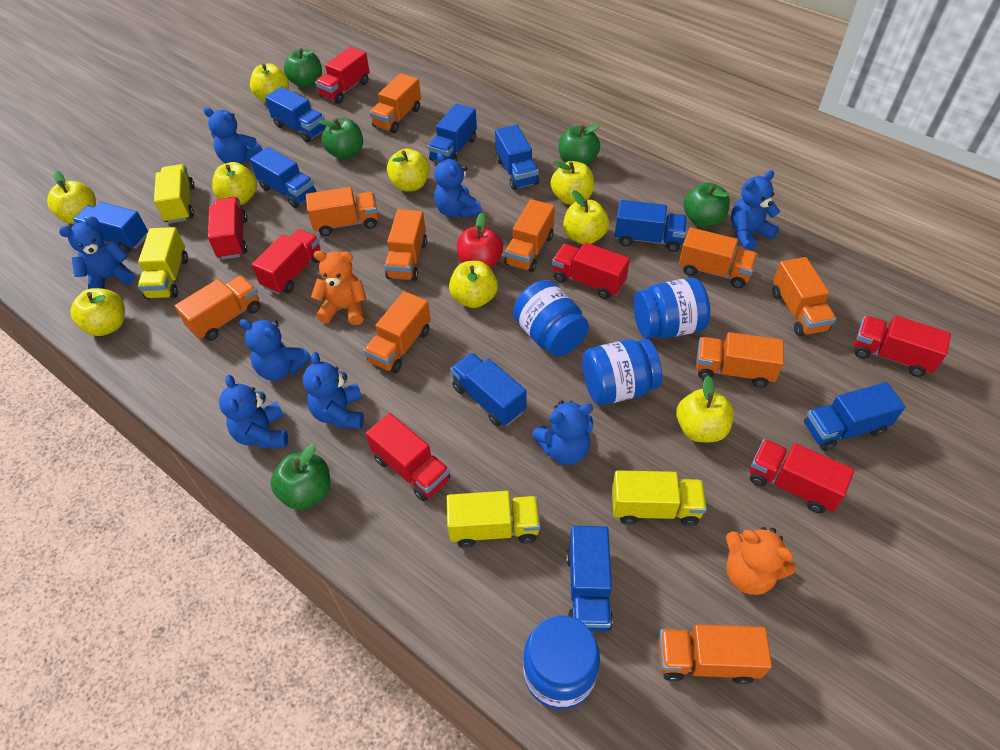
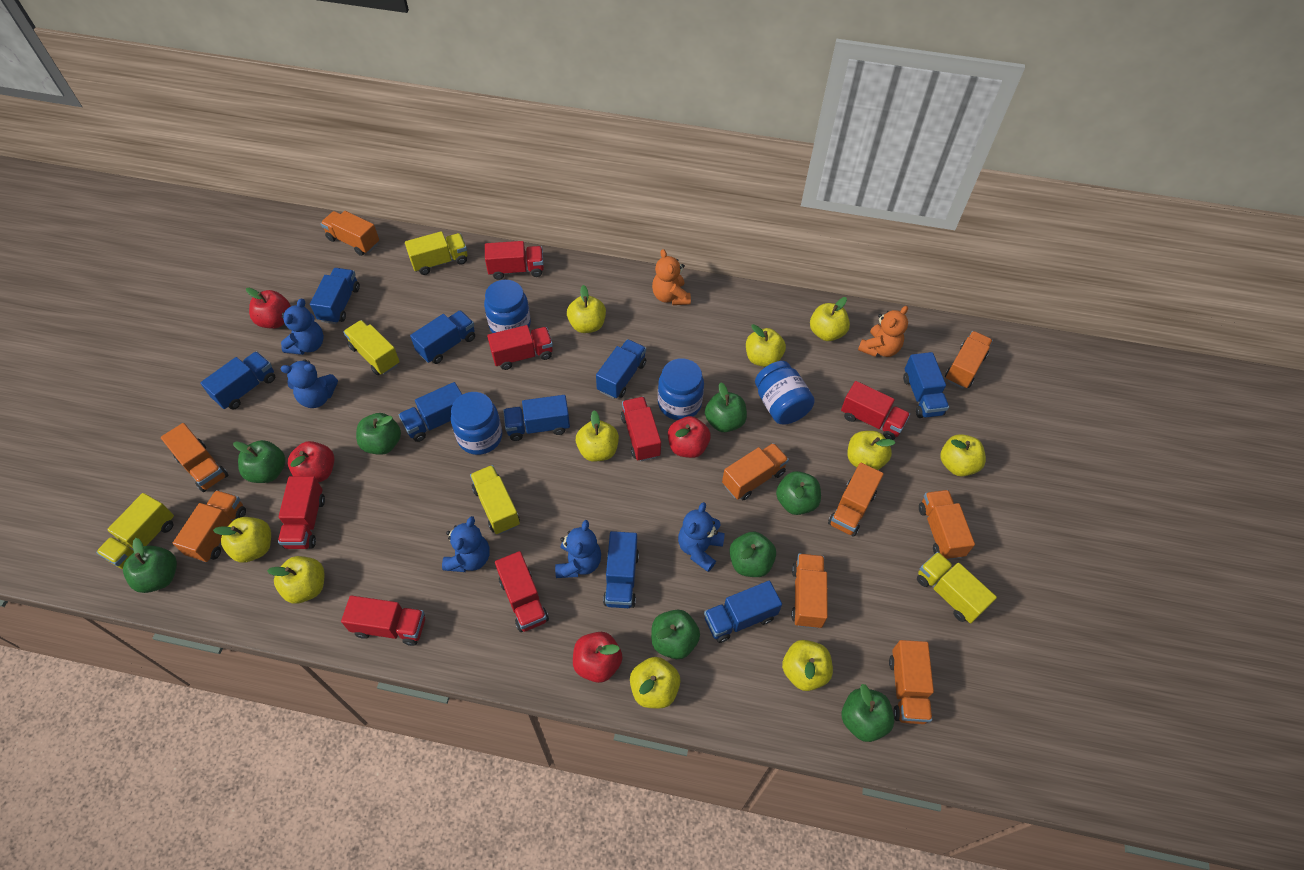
blue teddy bear: [59,216,135,289] [203,107,263,164] [219,375,288,449] [239,319,311,381] [303,352,364,429] [434,152,482,219] [532,400,593,465] [731,170,780,250] = 8 -> [281,299,324,355] [281,359,338,408] [442,516,490,572] [555,520,601,578] [678,502,725,572] = 5
green apple: [270,444,330,510] [284,48,322,88] [319,118,363,160] [559,124,600,165] [683,182,730,227] = 5 -> [123,538,177,593] [233,440,286,483] [356,413,401,455] [651,610,700,659] [705,382,747,432] [729,532,776,577] [776,471,821,515] [841,684,894,742] = 8
orange truck: [175,275,260,341] [306,187,378,236] [364,291,431,373] [369,73,421,133] [384,209,427,281] [504,199,555,272] [658,624,772,685] [679,227,758,288] [696,332,784,388] [772,257,836,336] = 10 -> [161,423,229,492] [173,490,246,562] [321,211,379,256] [722,443,789,500] [791,553,828,629] [828,462,884,536] [889,640,934,724] [919,490,975,560] [945,331,993,389] = 9
red apple: [457,213,503,268] = 1 -> [246,288,291,329] [288,441,334,482] [573,632,623,683] [668,416,711,458] = 4
yellow apple: [47,170,96,224] [71,288,125,336] [212,162,257,205] [250,63,289,102] [387,148,430,191] [449,261,498,308] [550,161,594,205] [563,190,609,244] [676,376,734,442] = 9 -> [213,517,271,563] [267,556,325,604] [567,285,606,333] [576,410,619,462] [630,657,681,709] [746,324,786,367] [782,640,833,691] [810,297,850,341] [847,431,896,470] [940,434,986,476] = 10
yellow truck: [138,227,188,299] [154,164,195,223] [447,491,540,548] [612,470,707,526] = 4 -> [96,493,174,569] [343,320,400,375] [405,231,467,275] [470,465,520,534] [917,552,997,623] = 5

